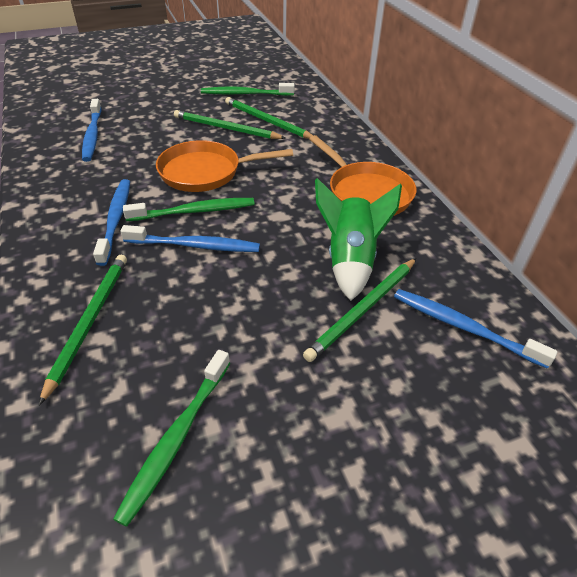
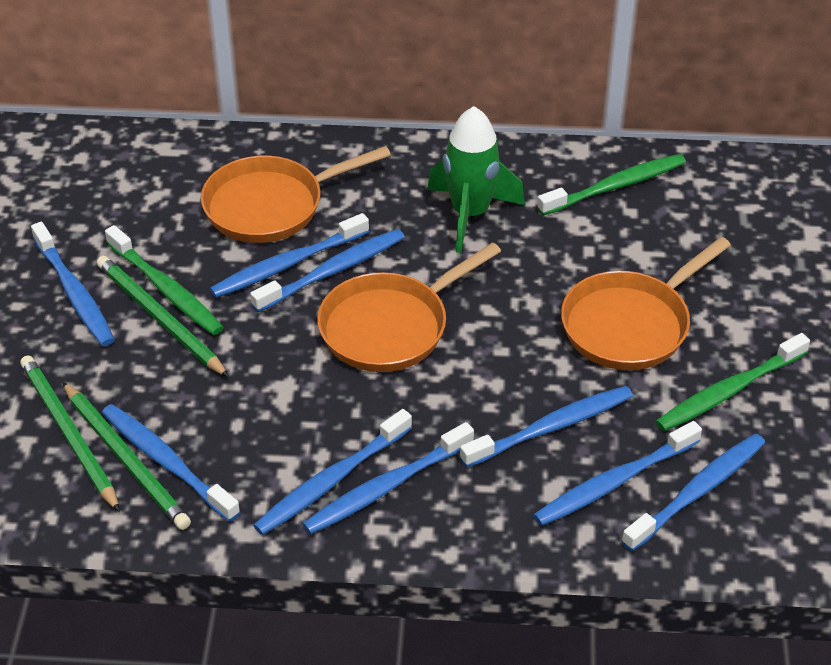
blue toothbrush: [82,99,101,162] [93,179,130,266] [120,225,260,252] [394,289,557,369] = 4 -> [31,222,115,346] [102,404,240,522] [210,213,369,298] [250,229,405,312] [253,409,412,535] [302,422,474,535] [460,386,633,468] [533,421,702,526] [622,433,765,551] = 9
green pencil: [39,255,127,405] [174,110,286,139] [225,97,313,139] [303,258,416,362] = 4 -> [20,356,120,512] [62,382,191,530] [97,256,229,377] = 3
orange pan: [156,140,293,192] [309,135,416,216] = 2 -> [201,146,391,243] [317,242,501,372] [561,237,731,370] = 3

